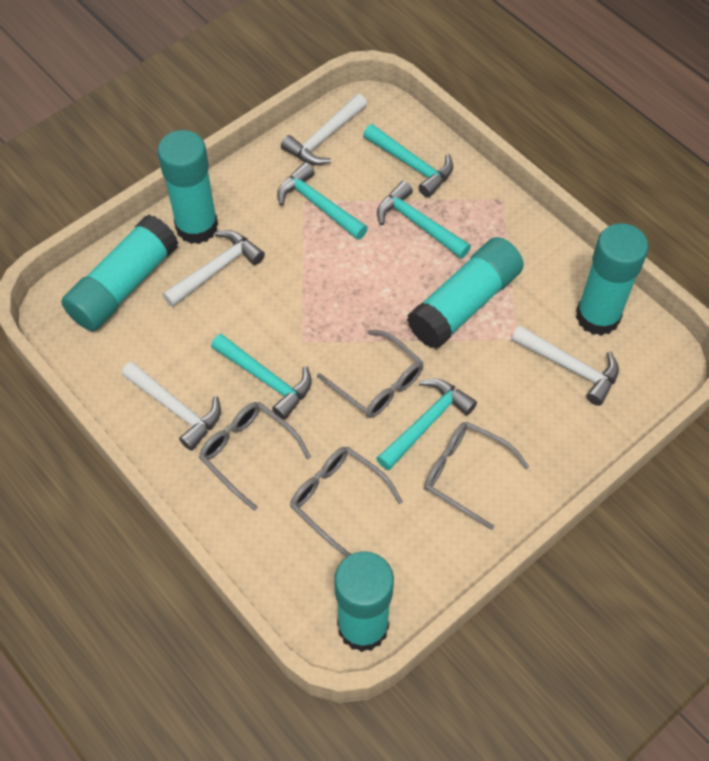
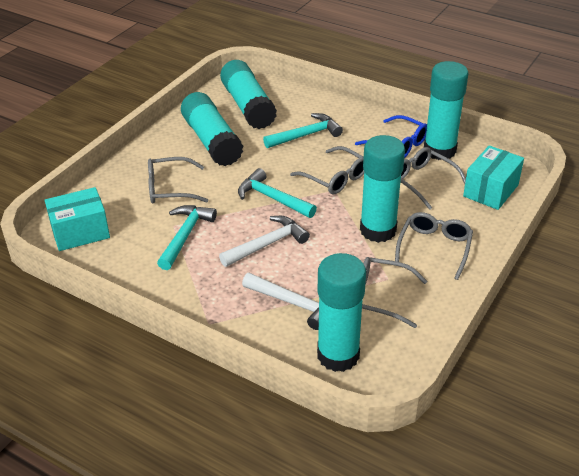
blue glasses: none = 0 -> [355,115,427,158] = 1
grey glasses: [199,402,311,511] [290,447,403,557] [317,330,423,418] [424,422,529,530] = 4 -> [148,157,208,203] [290,146,364,195] [362,257,428,328] [395,212,473,280] [401,147,466,210] = 5
turquoise box: none = 0 -> [45,187,110,251] [463,145,524,210] = 2
turquoise hammer: [211,334,311,420] [277,162,368,240] [363,124,453,198] [376,379,477,471] [377,181,471,259] = 5 -> [157,205,217,270] [238,168,317,218] [263,113,343,148] = 3
white hammer: [121,361,221,451] [163,230,265,307] [281,94,367,165] [511,325,619,406] = 4 -> [219,216,310,267] [242,273,319,330] = 2

